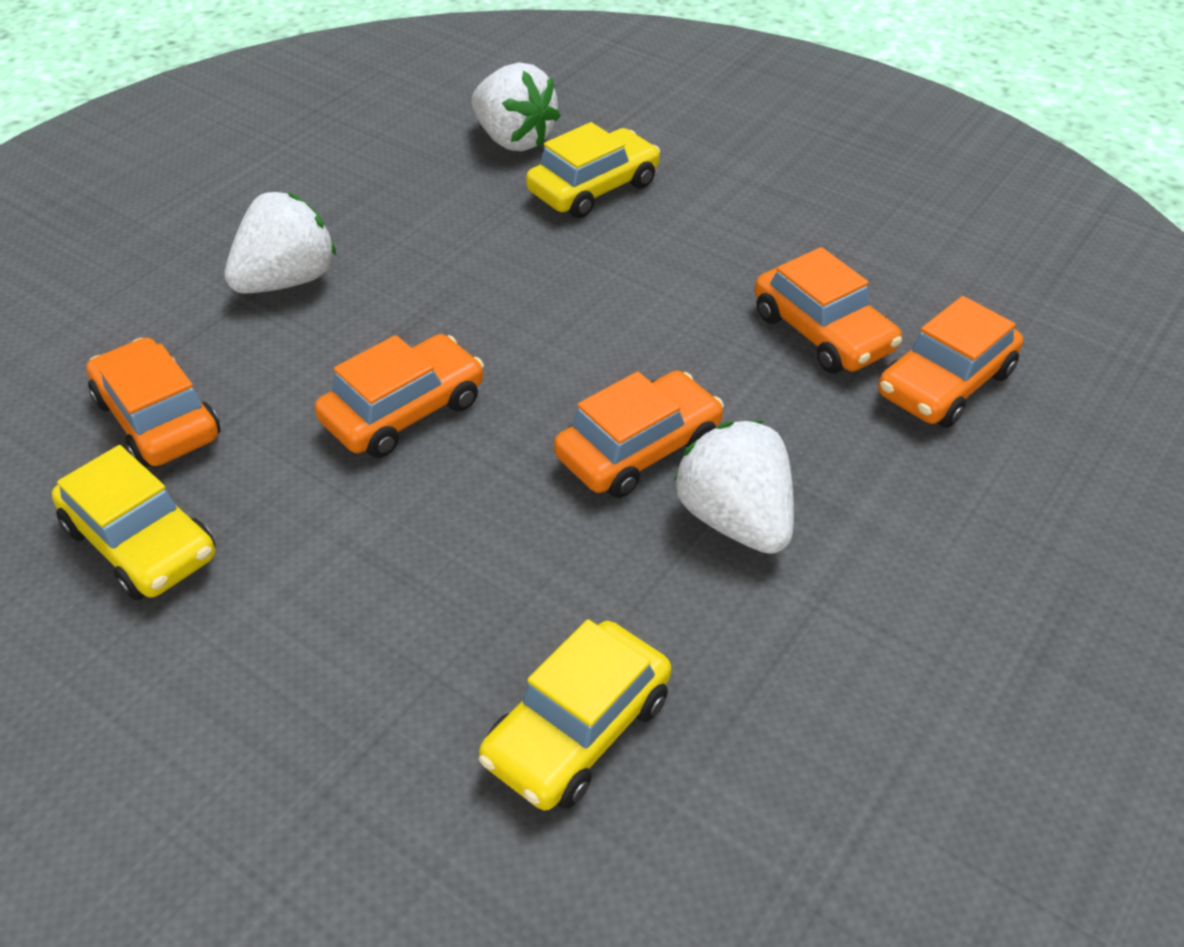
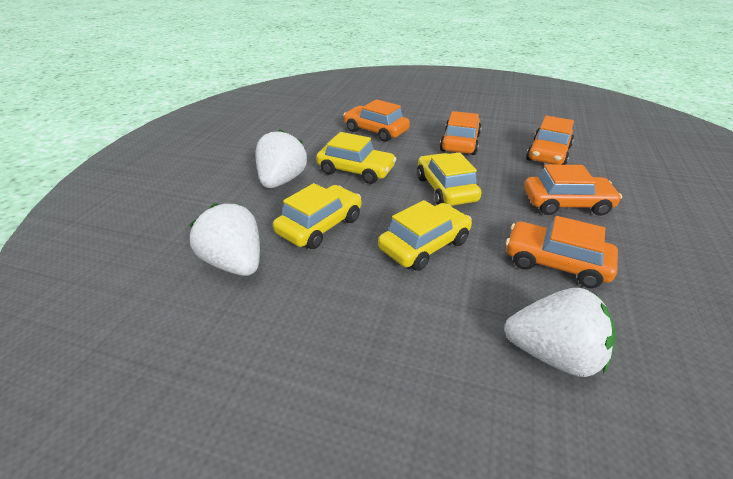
yellow car: [52,445,216,600] [479,619,671,810] [526,122,660,218] = 3 -> [273,183,361,249] [316,132,396,184] [378,200,472,271] [417,152,481,206] = 4

